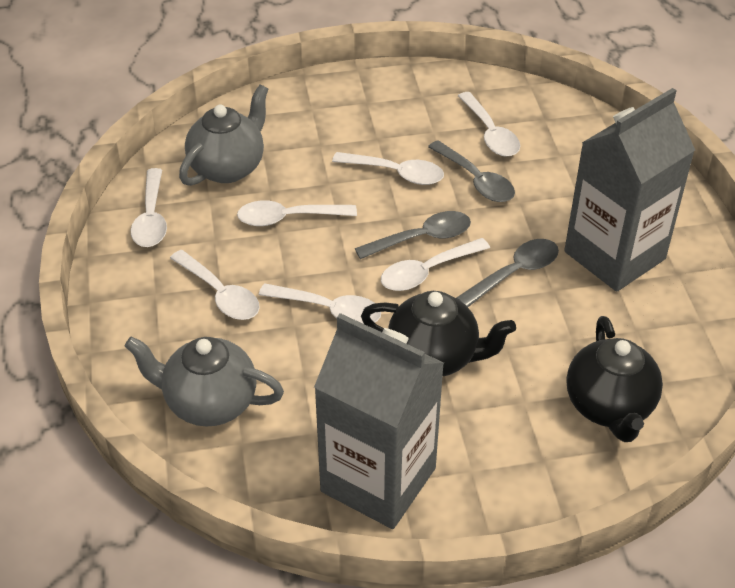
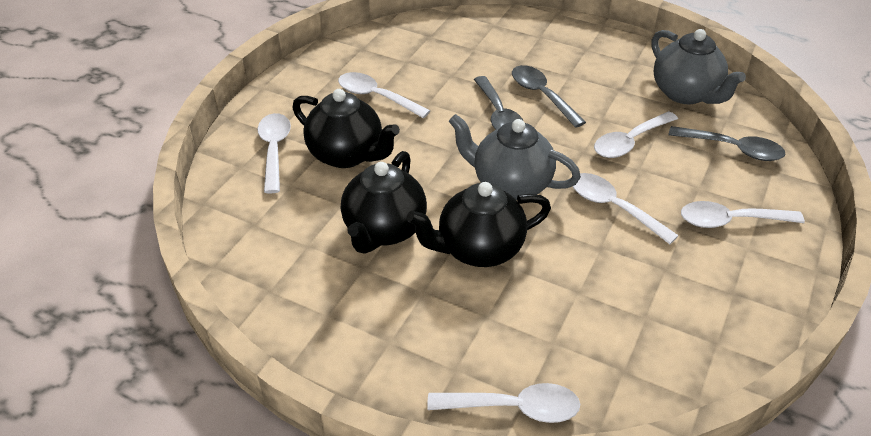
black teapot: [361,291,516,377] [567,316,663,442] = 2 -> [292,89,400,168] [341,151,427,254] [407,182,551,267] = 3
grey carton: [314,313,444,529] [564,88,695,292] = 2 -> none = 0
white spoon: [131,168,167,247] [170,250,260,320] [237,200,357,226] [259,283,381,324] [332,152,444,185] [381,238,490,291] [458,92,520,156] = 7 -> [258,113,291,194] [338,72,431,118] [427,383,580,423] [573,173,679,244] [594,111,678,158] [681,201,805,228] = 6

